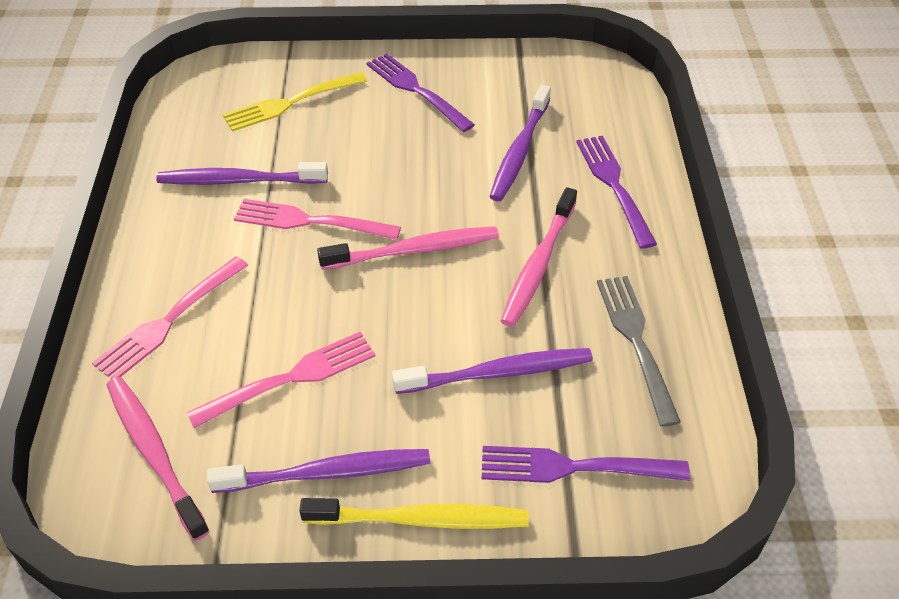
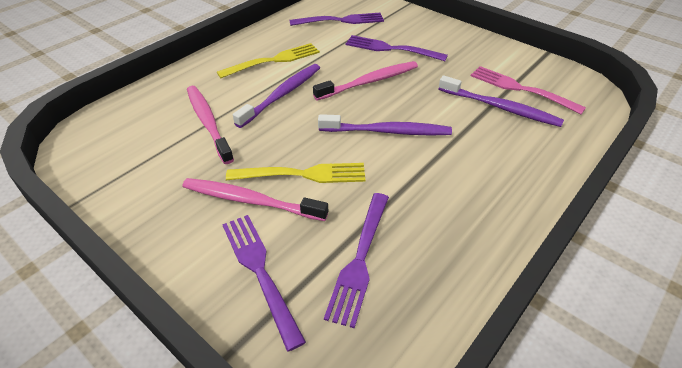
grey fork: [597,276,681,427] = 1 -> none = 0
pink fork: [92,256,248,379] [186,332,375,428] [234,199,401,240] = 3 -> [471,66,586,114] = 1
purple fork: [367,53,475,132] [482,446,690,483] [576,136,657,249] = 3 -> [222,215,306,352] [290,13,384,26] [324,193,389,328] [346,35,448,61] = 4
purple toothbrush: [156,162,328,185] [207,449,430,493] [392,348,593,394] [490,85,551,201] = 4 -> [233,64,320,128] [318,114,452,136] [439,75,564,127] = 3
yellow fork: [223,72,367,132] = 1 -> [217,43,320,78] [226,163,365,183] = 2
yellow toothbrush: [299,498,529,529] = 1 -> none = 0

